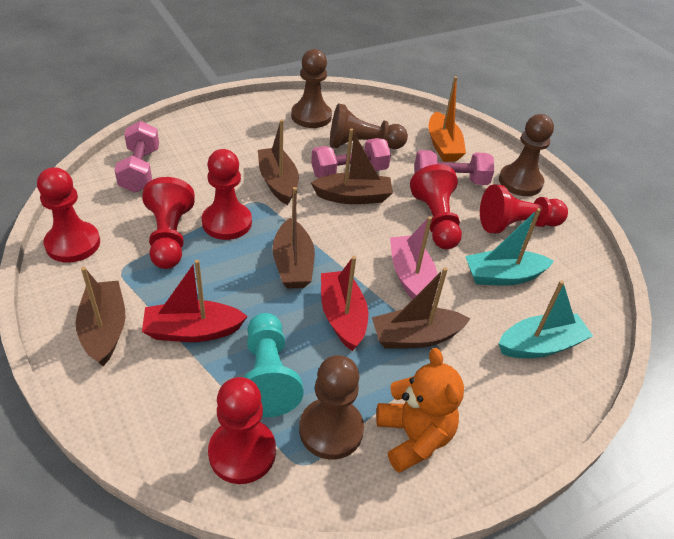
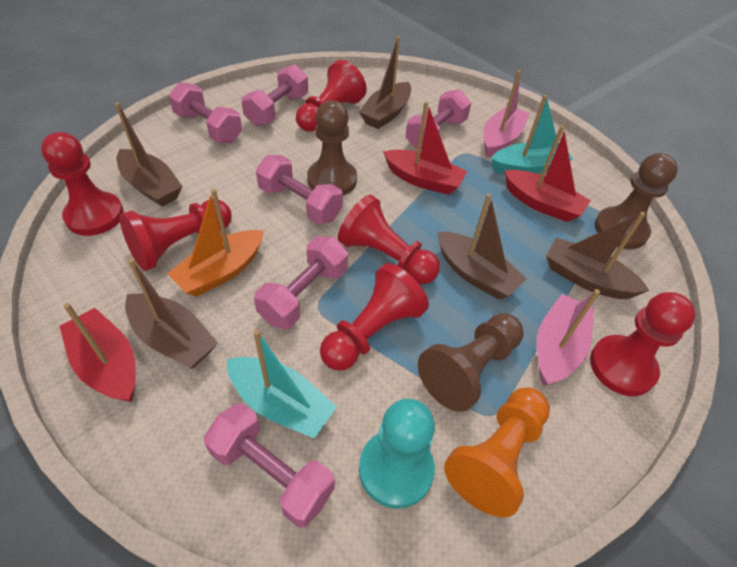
brown pawn: [291,49,332,128] [299,355,364,460] [330,103,408,149] [499,114,554,196] = 4 -> [307,100,357,195] [418,313,523,412] [595,153,678,249] = 3
orange pawn: none = 0 -> [444,388,550,517] = 1
orange teddy bear: [376,348,464,473] = 1 -> none = 0
pink boat: [390,216,437,300] = 1 -> [483,70,530,157] [537,289,600,386] = 2
pink dumbbell: [115,121,159,193] [311,138,391,178] [415,150,494,185] = 3 -> [169,82,242,143] [204,403,335,528] [241,65,308,126] [254,236,348,329] [256,155,343,224] [406,89,471,150] = 6
red boat: [142,260,248,342] [321,256,368,351] = 2 -> [60,303,136,402] [383,101,467,195] [504,125,591,222] = 3

